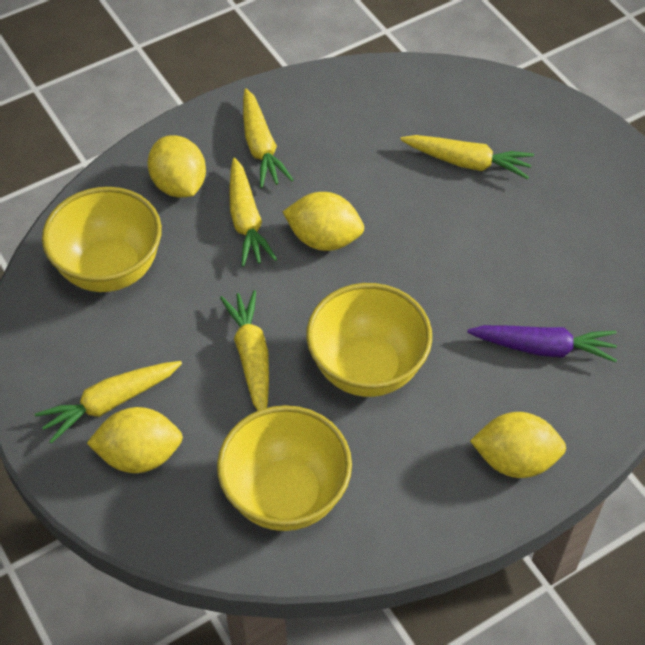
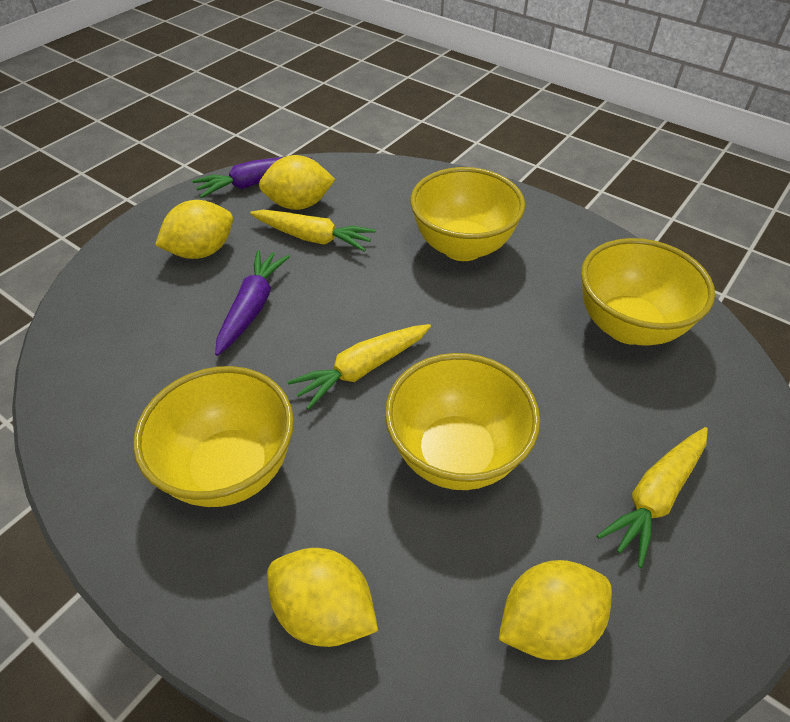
purple carrot: [467,325,617,362] = 1 -> [192,157,312,198] [215,250,290,356] = 2
yellow bowl: [42,187,162,292] [217,405,352,531] [306,283,432,397] = 3 -> [133,366,294,507] [385,353,540,490] [410,167,525,261] [581,238,715,346] = 4
yellow carrot: [35,361,182,443] [220,290,269,411] [229,158,277,267] [243,88,293,188] [400,135,534,179] = 5 -> [250,210,376,252] [287,324,431,410] [597,427,708,568] = 3

